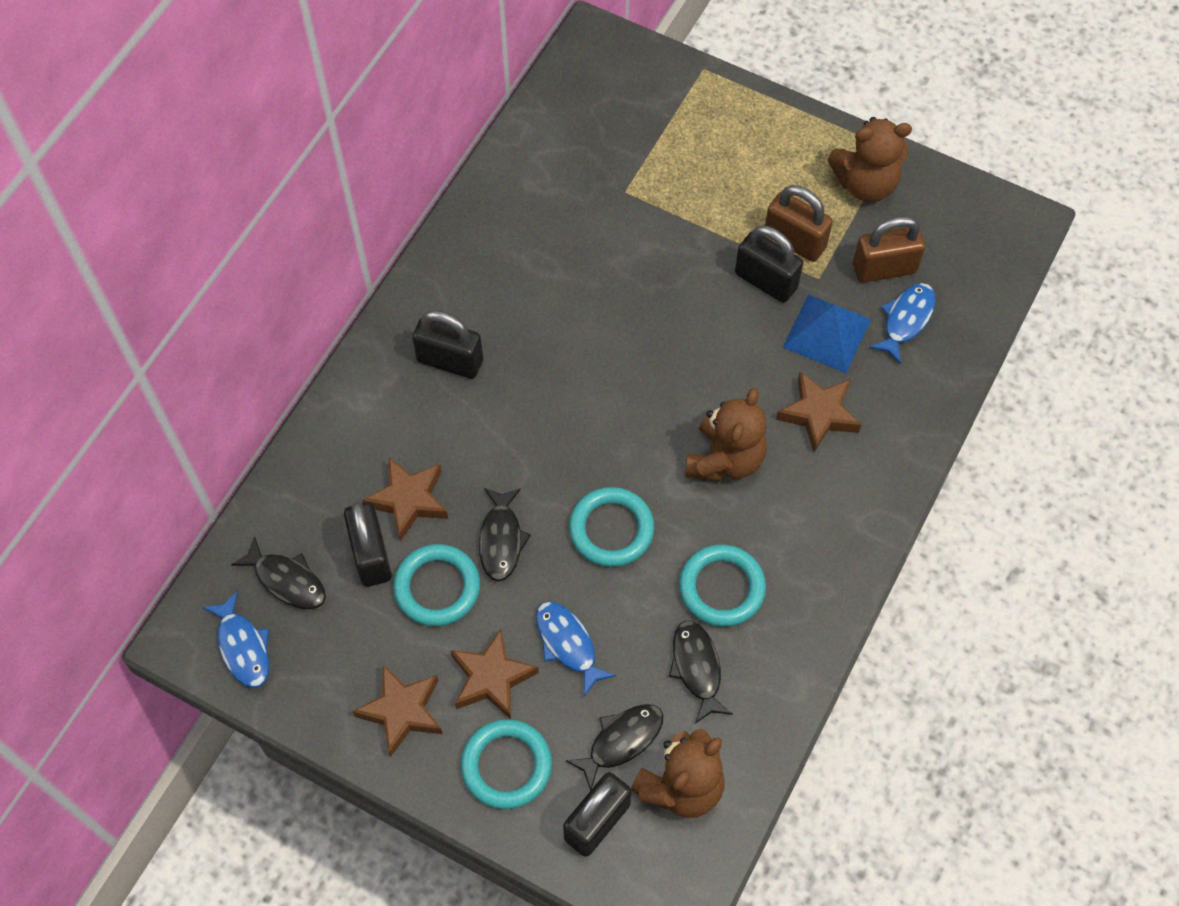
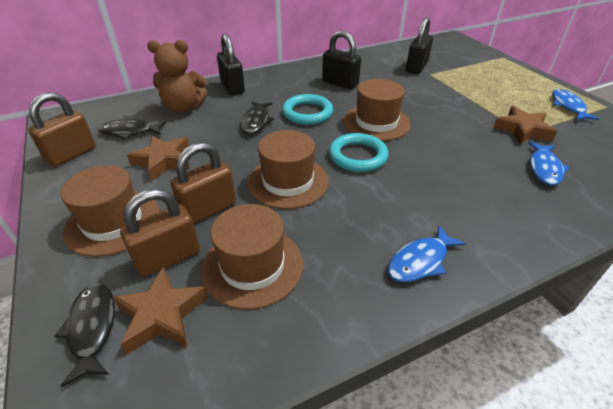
black fish: [231,536,326,609] [479,488,531,582] [565,704,664,791] [669,620,733,724] = 4 -> [55,284,115,387] [98,119,167,139] [240,101,274,134] = 3
black padlock: [344,501,392,587] [412,310,483,379] [563,772,632,856] [735,226,803,303] = 4 -> [217,34,245,95] [322,31,361,89] [406,17,433,74] = 3
blue pyramid: [782,294,871,373] = 1 -> none = 0
brown hat: none = 0 -> [61,165,160,257] [201,204,303,309] [247,130,329,209] [343,79,411,141] = 4
brown padlock: [765,185,833,262] [853,216,925,283] = 2 -> [28,92,96,167] [120,189,200,277] [171,142,236,224] = 3
brown star: [352,665,443,757] [362,457,448,541] [450,629,539,719] [776,372,861,452] = 4 -> [113,267,208,354] [127,135,190,181] [493,106,557,145] = 3
brown teddy bear: [631,729,724,818] [685,388,767,481] [828,117,912,202] = 3 -> [147,40,208,113] = 1
turquoise ring: [393,544,480,626] [461,719,552,809] [569,487,654,567] [679,544,766,627] = 4 -> [282,94,333,125] [329,133,389,172] = 2

